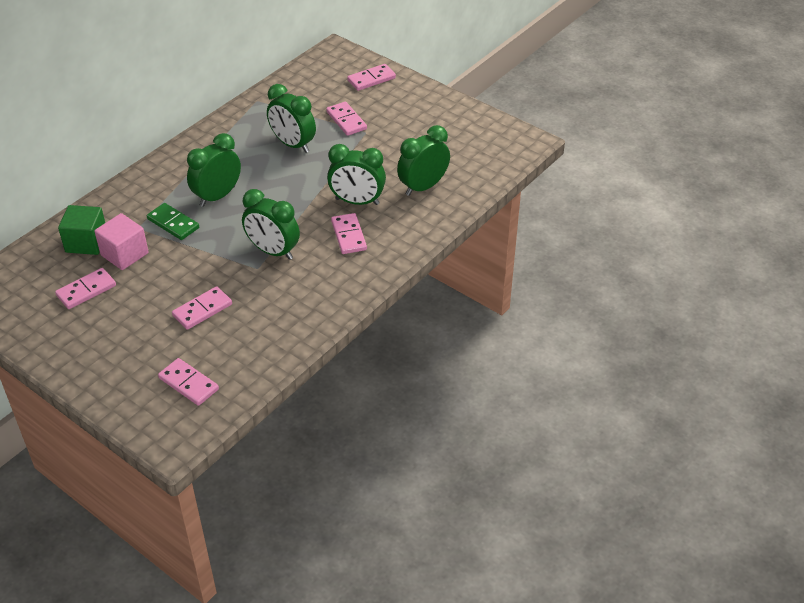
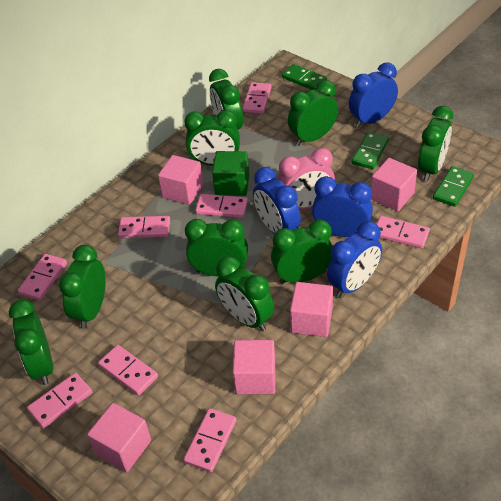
blue clock: none = 0 -> [253,167,301,234] [312,176,373,237] [327,221,382,298] [349,62,398,128] = 4
green clock: [187,133,241,207] [242,189,300,260] [267,84,316,153] [327,144,386,205] [397,125,450,196] = 5 -> [9,299,53,385] [59,245,106,329] [184,110,240,165] [185,219,248,277] [209,69,243,130] [215,256,274,331] [271,219,333,284] [288,80,338,146] [418,106,453,181] = 9
green domino: [147,203,199,240] = 1 -> [282,64,328,90] [352,132,389,169] [433,166,474,207] = 3
pink clock: none = 0 -> [278,148,335,209] = 1
pink cube: [94,213,149,270] = 1 -> [87,403,151,472] [158,155,203,205] [233,340,275,394] [290,282,333,337] [371,158,417,211] = 5
pink domino: [55,268,116,309] [158,358,219,406] [172,286,232,330] [326,102,367,136] [331,213,367,254] [347,64,396,91] = 6 -> [18,254,67,300] [27,373,92,428] [98,345,158,395] [118,216,170,238] [183,408,236,472] [195,194,248,218] [243,82,272,114] [377,216,430,248] = 8

